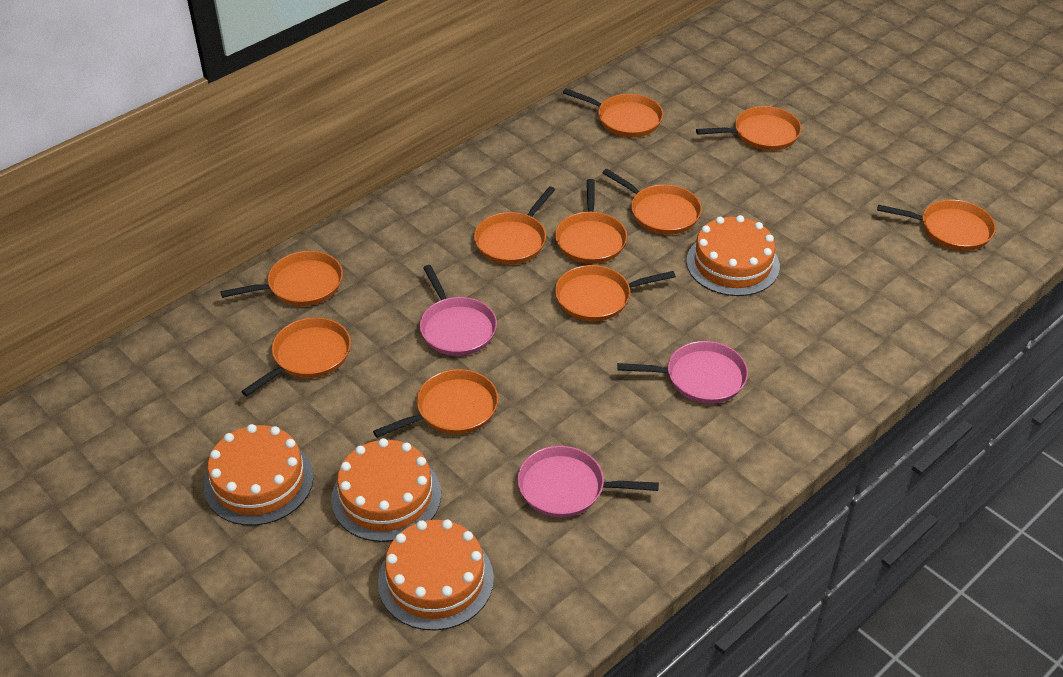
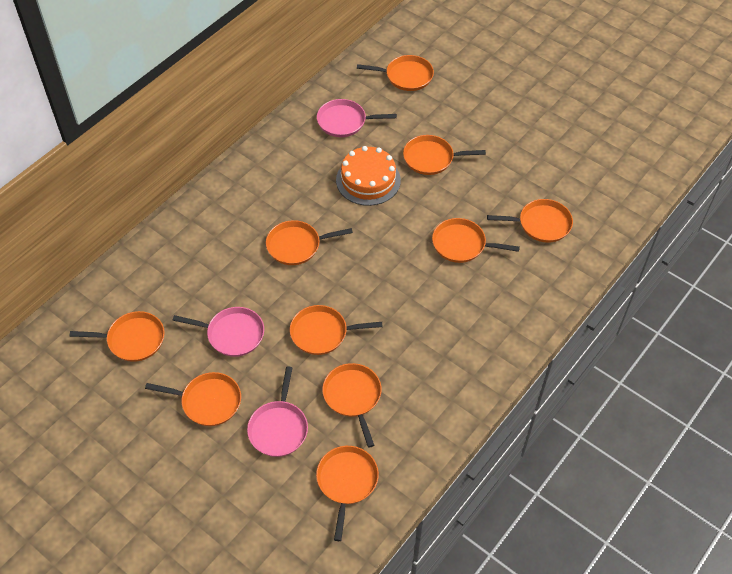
orange cake: [204,424,314,526] [331,438,441,542] [378,520,494,631] [686,215,780,296] = 4 -> [336,146,401,206] = 1

